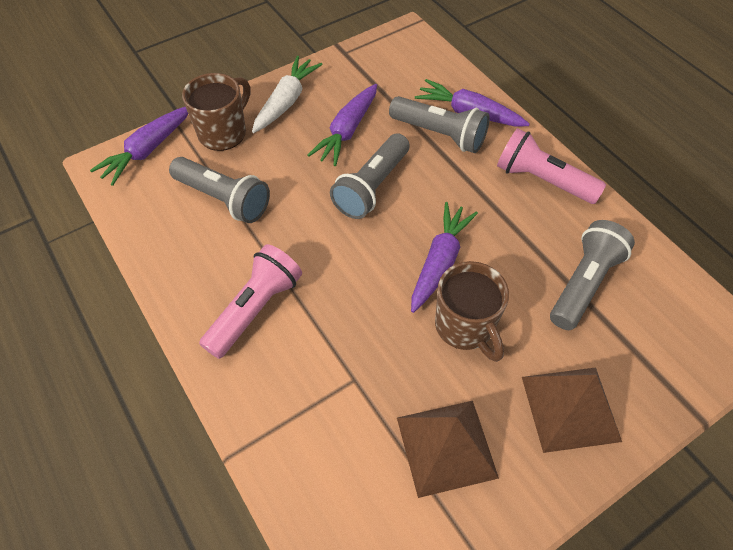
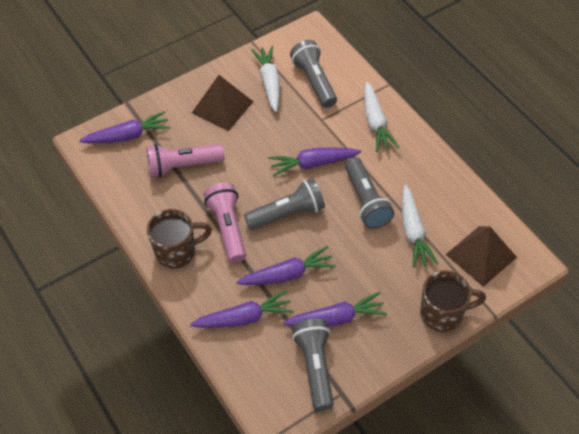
purple carrot: [90,107,188,186] [307,84,377,166] [411,202,478,313] [415,79,530,127] = 4 -> [79,111,170,143] [190,290,294,328] [236,246,336,285] [269,147,361,176] [283,292,387,326] = 5
white carrot: [252,56,323,133] = 1 -> [251,46,280,112] [364,82,399,152] [402,185,438,268] = 3

